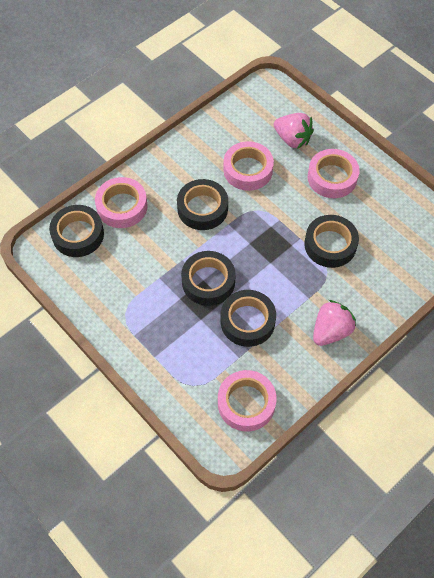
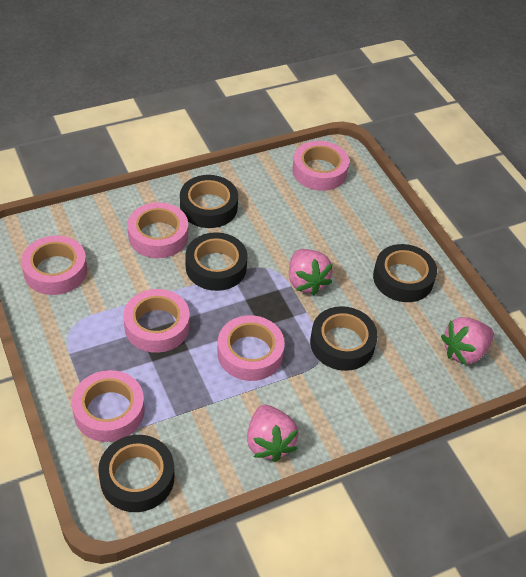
pink strawberry: [274,113,314,149] [313,300,356,346] = 2 -> [247,405,299,462] [289,249,333,295] [441,317,494,365] = 3
pink tape: [95,177,148,228] [218,370,276,432] [224,141,274,191] [308,149,360,198] = 4 -> [21,235,87,295] [72,370,145,442] [123,289,190,353] [127,202,188,258] [217,315,285,381] [293,141,349,191] = 6

